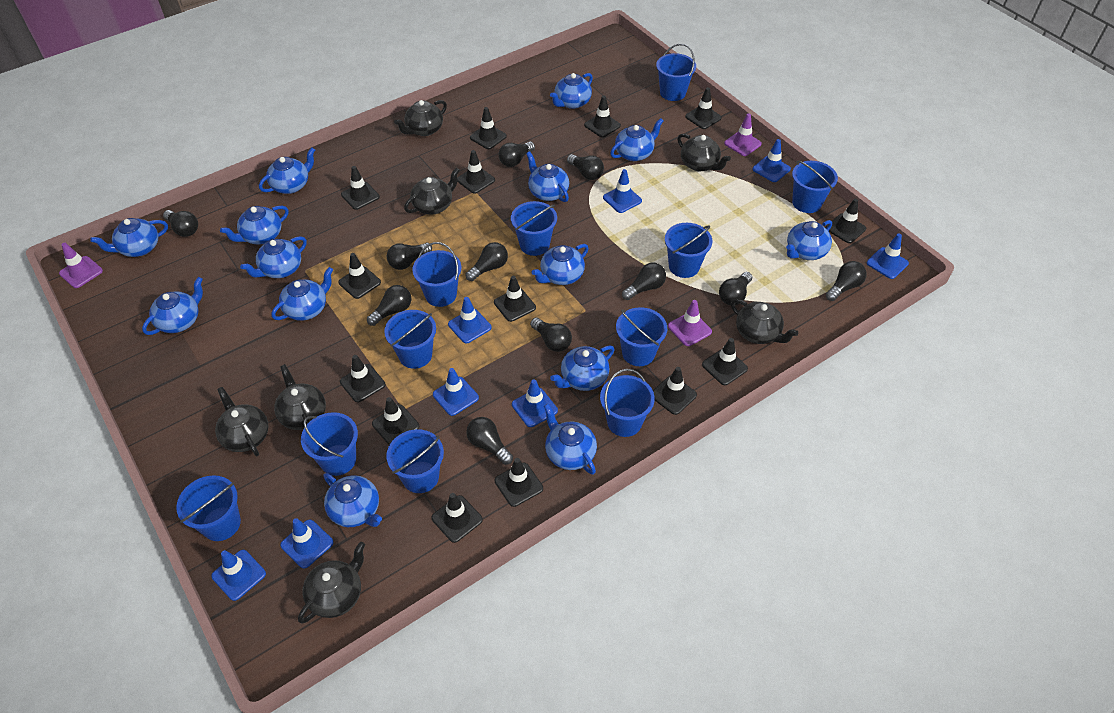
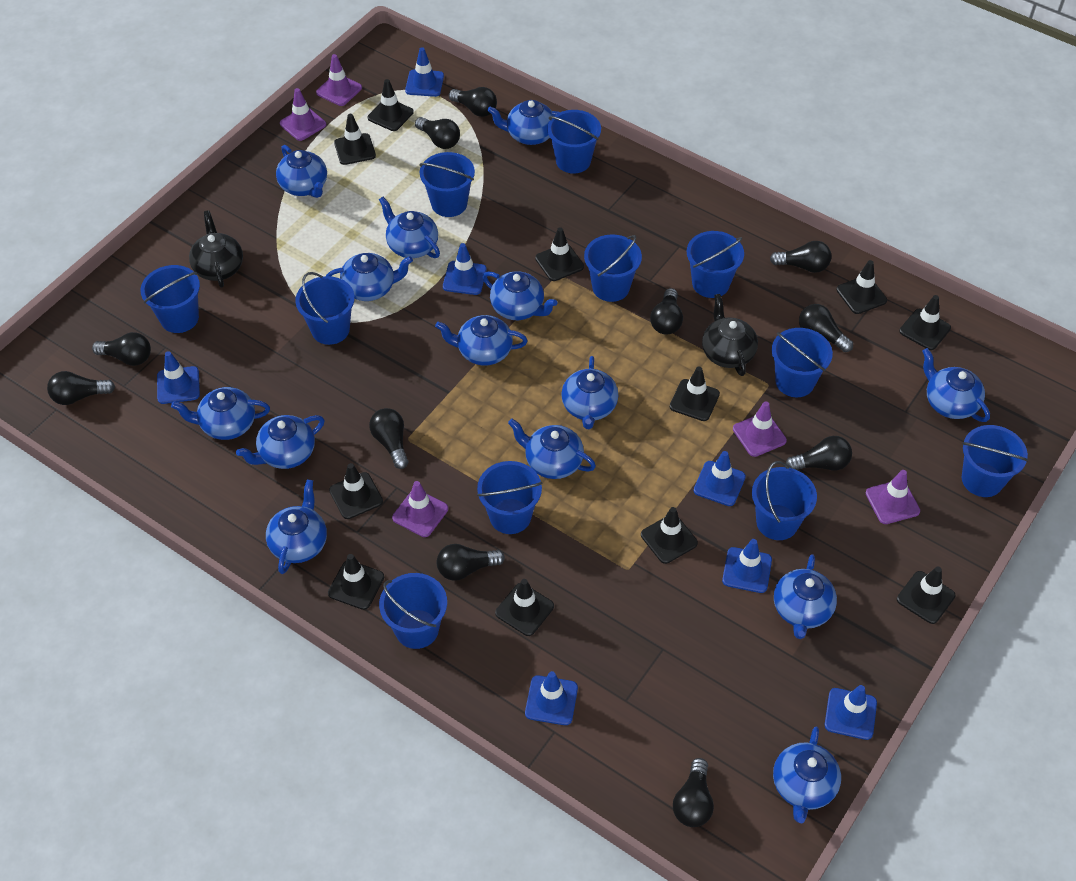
black teapot: [215,387,269,456] [274,364,326,430] [298,542,365,624] [394,100,447,136] [404,167,460,215] [677,134,731,171] [731,299,798,344] = 7 -> [189,210,243,288] [702,294,758,376] = 2
black traffic cone: [338,253,381,299] [340,355,386,402] [341,166,380,210] [372,397,419,445] [431,493,483,543] [457,150,495,194] [470,107,507,149] [494,276,536,322] [495,458,543,507] [584,95,621,138] [653,367,697,415] [685,87,722,129] [702,338,748,385] [826,199,866,243] = 14 -> [328,554,384,610] [329,463,383,519] [334,114,376,165] [368,79,414,131] [495,579,554,636] [535,227,584,281] [641,507,698,564] [670,367,720,421] [836,260,887,314] [897,566,955,624] [899,295,951,350] = 11
blue traffic cone: [211,550,266,601] [280,518,334,569] [433,368,479,416] [448,297,492,343] [512,379,558,427] [603,169,642,213] [753,139,791,182] [867,234,909,279] = 8 -> [157,351,200,404] [405,47,444,97] [443,243,487,295] [525,671,578,725] [694,451,746,506] [722,539,772,593] [825,685,877,740] = 7
purple traffic cone: [59,243,103,288] [668,300,712,346] [724,114,762,156] = 3 -> [280,88,326,141] [316,54,362,106] [392,481,448,537] [733,401,787,457] [866,470,920,524] = 5

